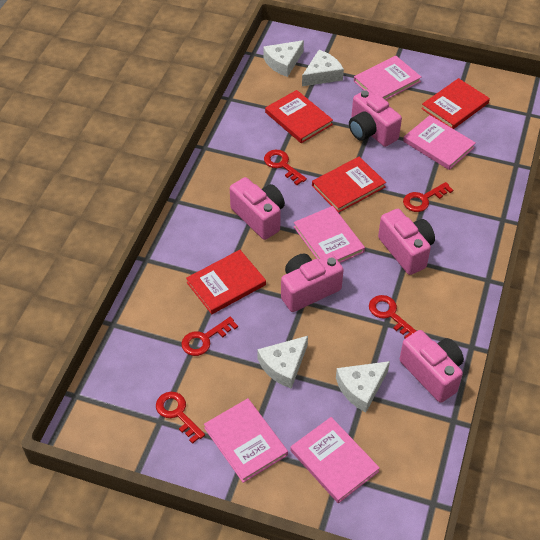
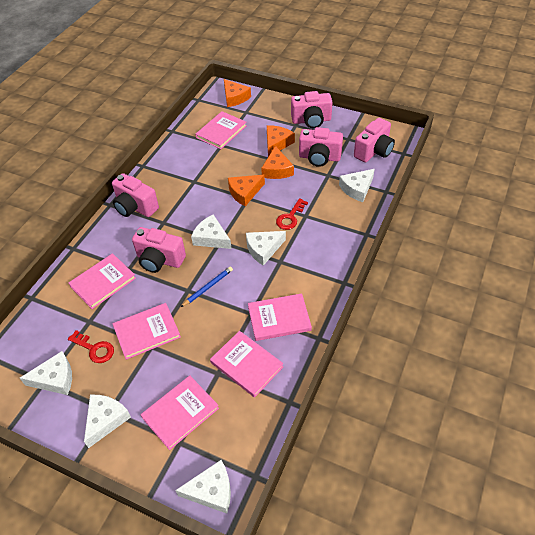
blue pencil: none = 0 -> [181,267,233,307] = 1
orange cheese: none = 0 -> [224,79,251,107] [228,175,265,206] [261,146,294,179] [267,125,295,157] = 4
pink book: [204,398,288,483] [290,417,380,503] [294,206,365,263] [354,56,421,100] [403,115,476,170] = 5 -> [69,253,136,309] [112,303,181,360] [141,376,219,450] [195,111,247,149] [210,331,284,398] [248,293,312,341] = 6
red book: [186,250,266,314] [265,90,333,143] [312,157,386,213] [421,78,490,129] = 4 -> none = 0
red key: [156,392,205,444] [181,317,238,356] [264,150,307,185] [369,295,416,338] [403,182,453,212] = 5 -> [68,330,114,363] [276,198,308,230] = 2
white cheese: [257,336,308,389] [263,40,304,77] [302,50,344,86] [336,361,390,412] = 4 -> [20,351,72,395] [84,395,131,448] [175,460,231,514] [191,215,231,249] [246,231,286,266] [339,169,375,202] = 6

